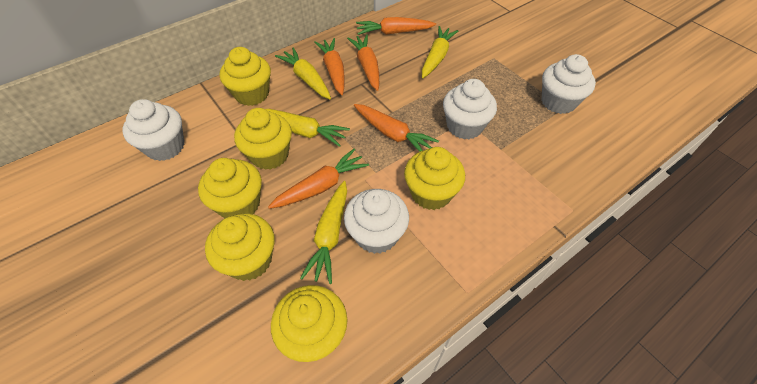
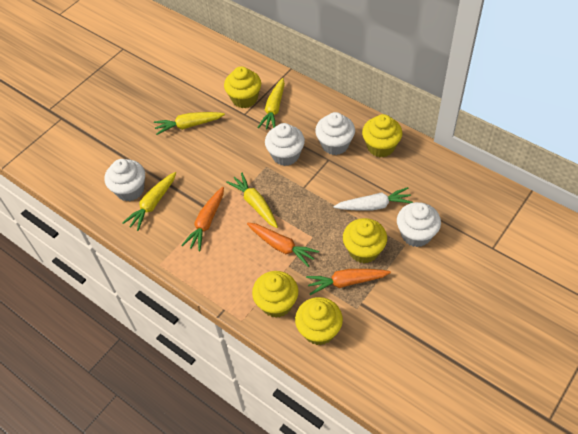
orange carrot: [268,149,369,209] [314,38,345,95] [347,34,379,91] [354,104,439,152] [356,17,436,35] = 5 -> [181,187,224,251] [247,223,319,267] [306,269,391,295] = 3
white carrot: none = 0 -> [333,187,413,210] = 1
yellow cupcake: [198,158,262,218] [205,213,275,281] [220,47,271,106] [234,108,292,170] [271,285,347,362] [404,147,465,210] = 6 -> [224,66,261,108] [252,271,298,318] [295,297,343,345] [343,218,387,263] [362,114,402,157] = 5

